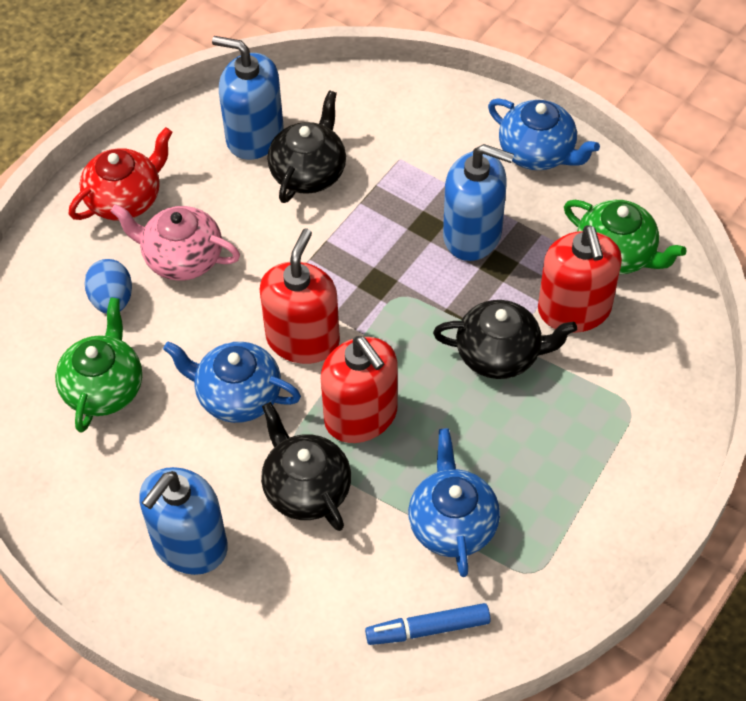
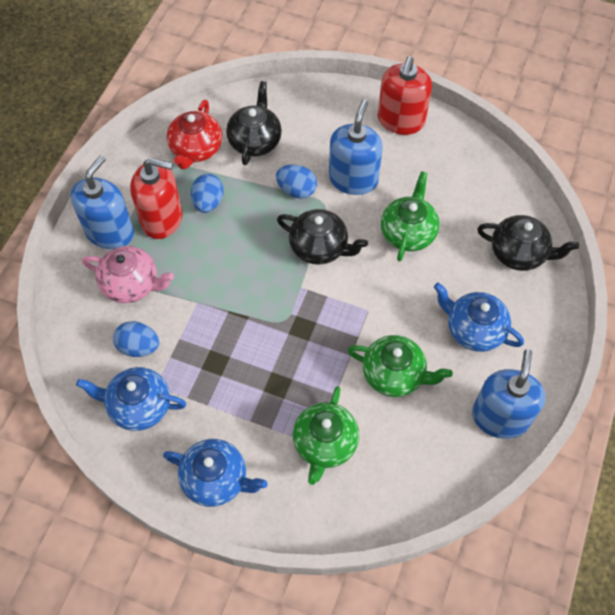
blue egg: [84,259,132,314] = 1 -> [113,321,160,357] [191,174,224,213] [276,165,317,199] = 3
blue marker: [365,603,491,645] = 1 -> none = 0
green teapot: [55,297,142,433] [564,200,687,274] = 2 -> [293,386,359,485] [348,335,453,397] [381,171,440,261] = 3
red soap dispenser: [260,229,340,364] [321,336,398,443] [538,225,622,333] = 3 -> [130,158,182,239] [378,56,432,135] = 2

